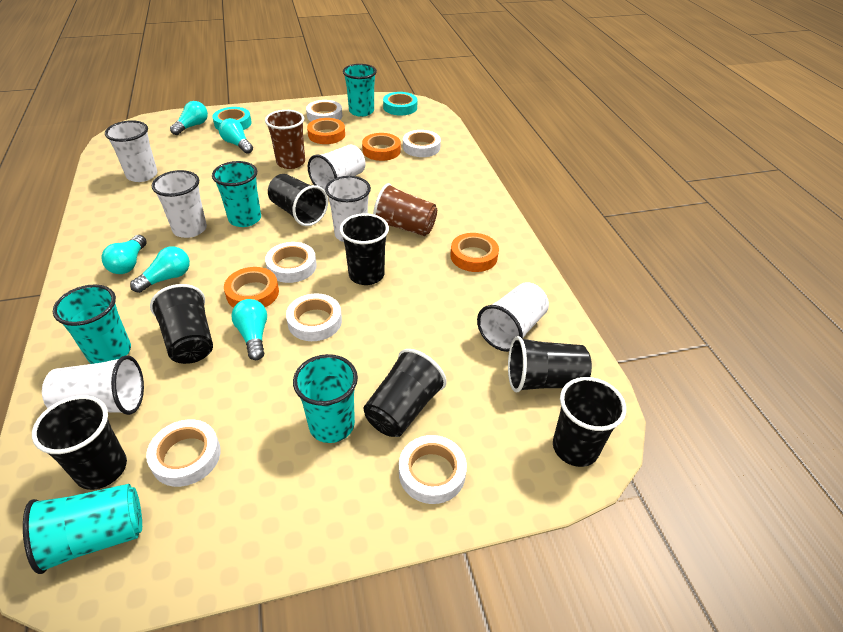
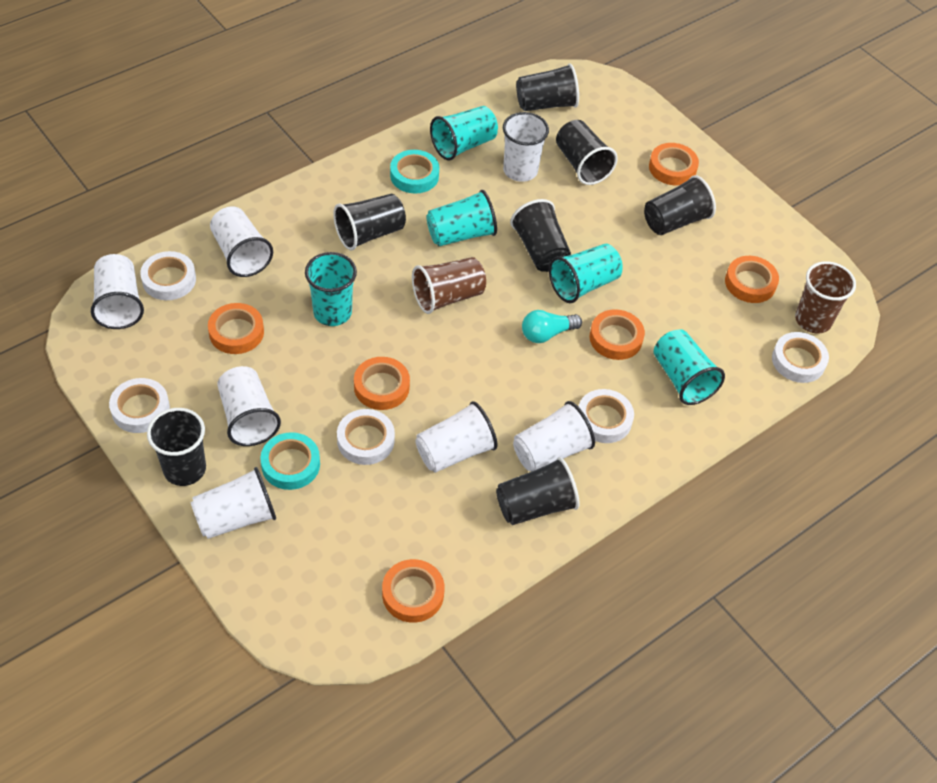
orange tape: [224,267,279,308] [307,118,345,144] [362,133,401,161] [450,233,499,272] = 4 -> [208,303,264,354] [354,357,410,410] [382,559,445,623] [590,309,645,360] [649,143,699,186] [725,256,779,303] = 6
turquoise light bulb: [101,235,147,274] [130,246,190,293] [170,101,208,135] [219,118,253,154] [231,299,267,360] = 5 -> [522,310,582,343] = 1
white cup: [42,355,144,415] [105,120,157,182] [152,170,207,238] [308,145,365,190] [325,176,371,242] [477,282,549,352] = 6 -> [91,254,144,329] [191,467,276,539] [210,206,273,277] [217,366,281,446] [415,401,498,473] [503,112,549,182] [513,401,595,472] = 7
white tape: [146,419,221,487] [265,242,316,283] [286,293,342,341] [306,100,342,122] [399,435,467,504] [403,130,441,157] = 6 -> [109,378,170,433] [140,251,196,300] [337,409,395,465] [578,389,634,443] [772,332,829,383] = 5

